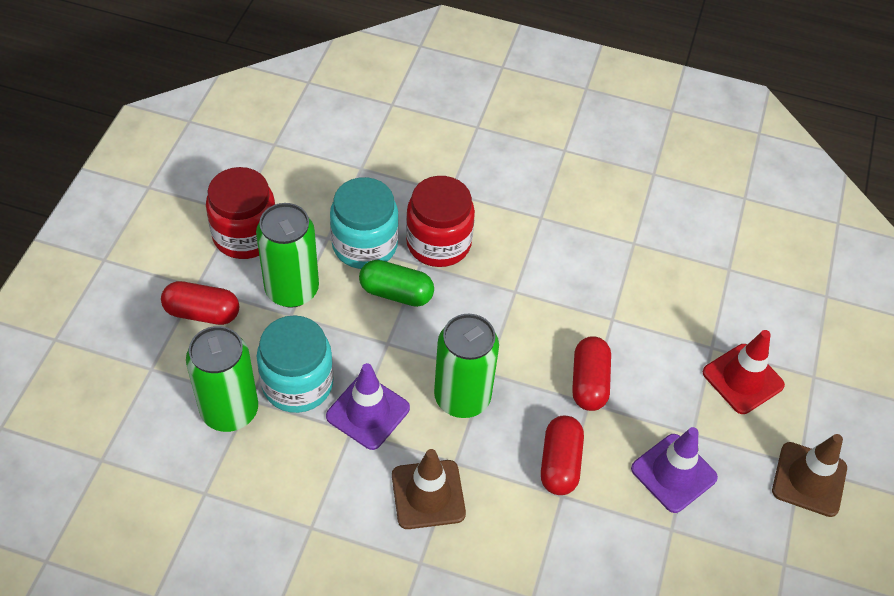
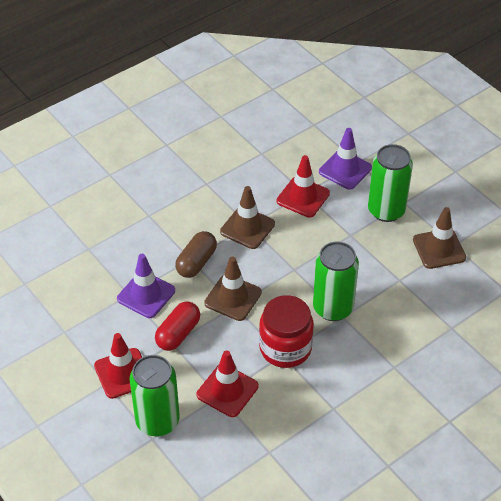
brown capsule: none = 0 -> [175,231,217,278] = 1
brown traffic cone: [392,449,466,529] [772,434,847,517] = 2 -> [204,257,262,321] [220,186,275,249] [413,207,466,269] = 3
green capsule: [359,260,434,307] = 1 -> none = 0
red capsule: [161,281,239,325] [541,415,584,495] [572,336,611,411] = 3 -> [155,301,200,351] = 1
red jar: [206,167,275,259] [406,176,475,267] = 2 -> [259,295,314,368] = 1
red traffic cone: [703,330,785,414] = 1 -> [94,333,142,399] [197,350,258,417] [277,155,330,218] = 3
turquoise jar: [257,315,333,413] [330,177,399,269] = 2 -> none = 0

